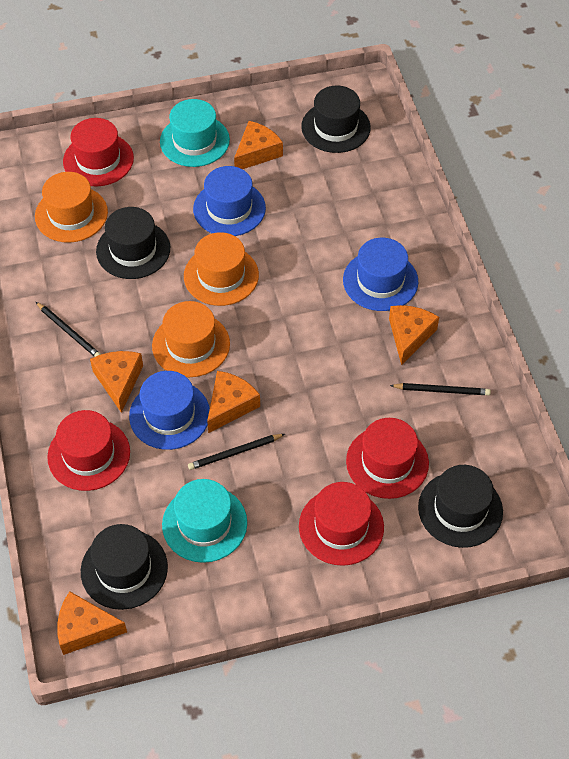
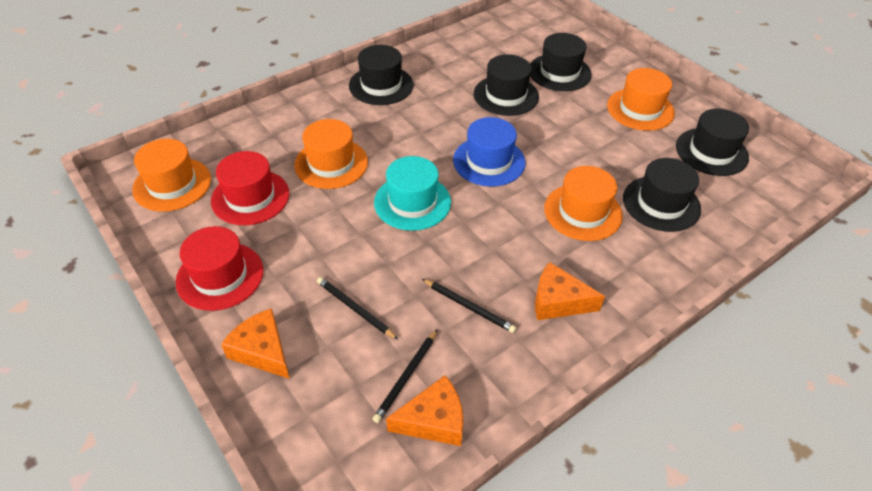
black hat: [81,524,168,610] [96,207,170,279] [301,85,371,153] [418,465,503,548] = 4 -> [349,45,414,105] [474,54,539,116] [530,33,592,91] [623,158,701,232] [676,109,749,176] = 5
blue hat: [129,371,210,450] [193,166,266,236] [343,238,418,311] = 3 -> [453,117,526,187] = 1
orange cheese: [57,591,127,655] [90,351,143,413] [207,371,260,433] [234,121,283,169] [389,305,439,366] = 5 -> [221,308,290,379] [386,375,464,446] [535,262,605,320] = 3
orange hat: [35,172,108,243] [152,301,230,377] [184,232,259,306] = 3 -> [132,139,211,212] [294,119,368,189] [544,166,623,241] [607,68,675,131] = 4
red hat: [47,410,130,491] [63,118,134,187] [299,482,384,566] [346,418,429,499] = 4 -> [176,226,263,311] [211,151,289,225] = 2
turquoise hat: [160,99,230,167] [162,479,247,563] = 2 -> [374,156,451,231] = 1

